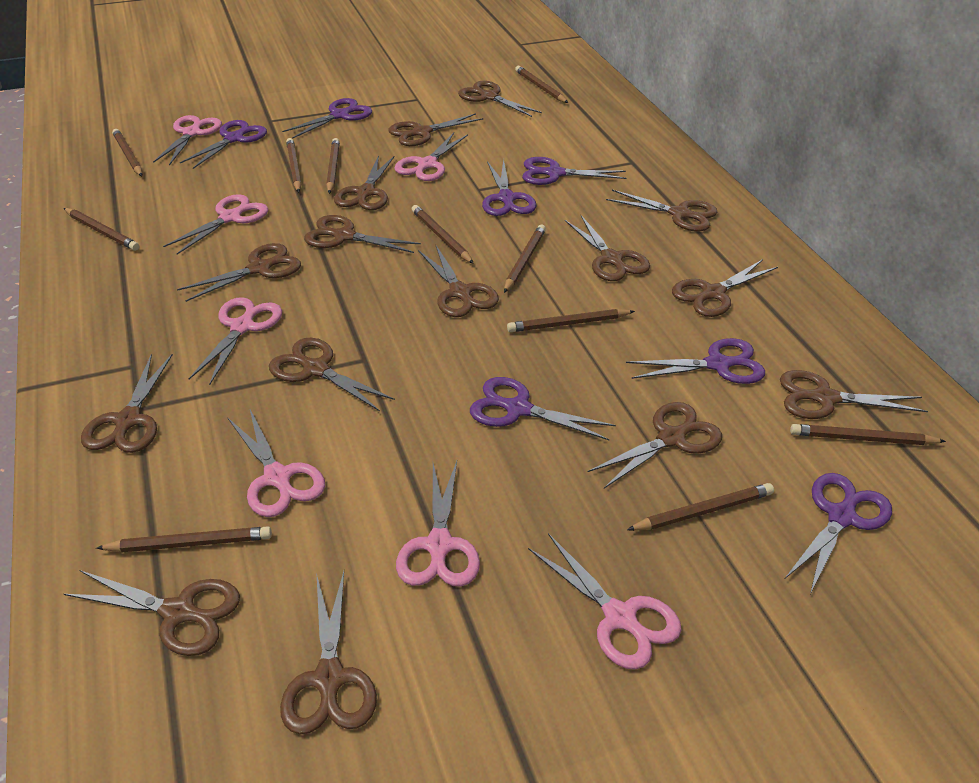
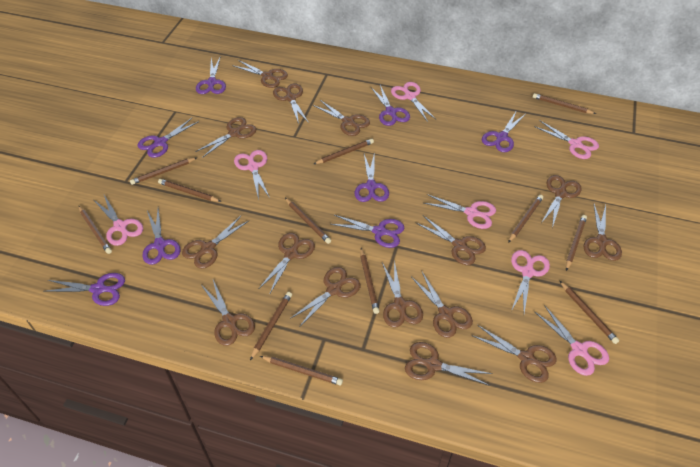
brown pencil: [64,208,139,251] [96,526,272,552] [112,129,142,176] [286,138,301,192] [326,138,340,194] [412,205,474,264] [504,225,546,293] [507,309,635,332] [515,66,568,103] [627,483,774,531] [790,424,946,445] = 11 -> [79,206,112,254] [130,158,197,185] [158,179,221,202] [250,292,292,360] [260,356,343,385] [285,198,331,244] [314,139,374,164] [360,248,379,314] [508,195,543,243] [533,93,596,114] [560,281,619,344] [566,215,587,271] = 12
purple scissors: [180,120,267,169] [282,98,372,139] [470,377,616,440] [482,160,536,216] [522,157,626,185] [626,338,765,384] [785,473,892,594] = 7 -> [43,273,125,306] [137,118,199,158] [142,209,181,265] [196,56,226,94] [331,215,404,248] [354,152,389,202] [371,85,410,126] [482,110,526,152] = 8

